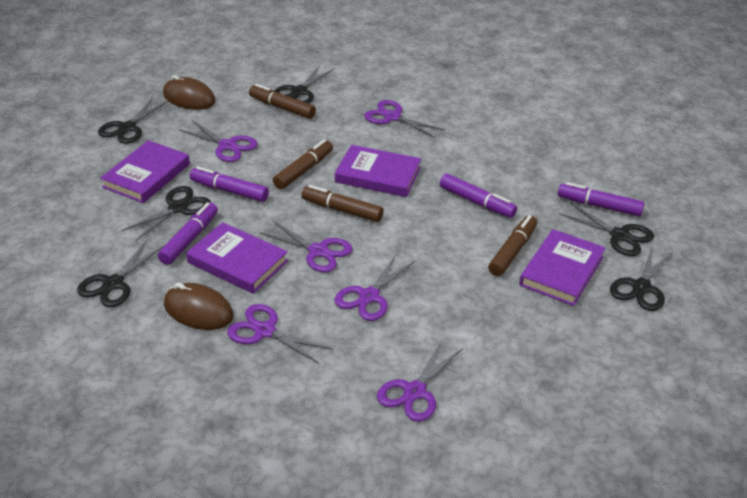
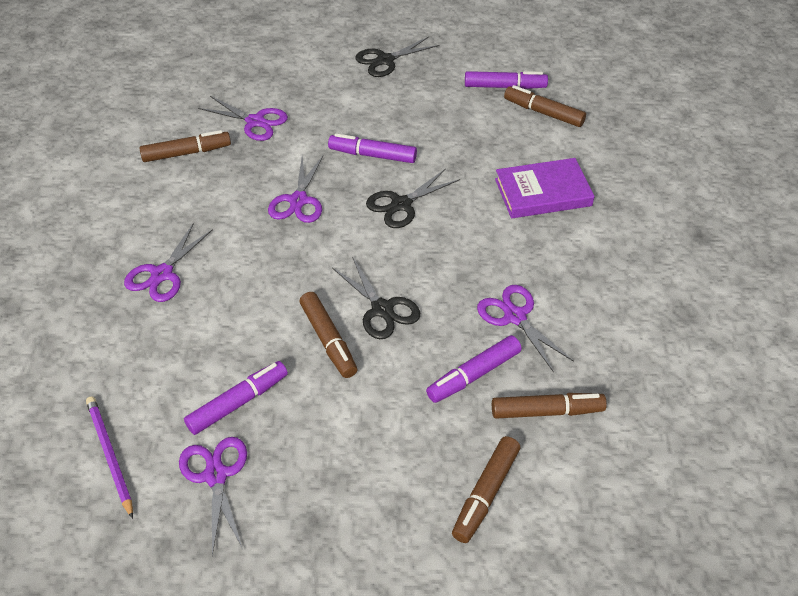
black scissors: [77,241,164,307] [98,98,168,144] [121,186,211,241] [274,65,334,104] [560,203,654,256] [610,247,673,311] = 6 -> [332,257,420,339] [355,37,439,77] [366,168,460,228] = 3
brown marker: [249,84,316,119] [273,139,333,189] [301,185,384,222] [488,215,537,276] = 4 -> [140,130,231,162] [299,292,357,378] [452,436,520,543] [492,393,607,419] [504,85,586,127] = 5
brown mouse: [163,75,216,110] [164,283,233,330] = 2 -> none = 0
purple book: [100,140,190,203] [186,222,288,294] [335,145,421,197] [519,229,605,306] = 4 -> [495,158,595,218] = 1
purple pencil: none = 0 -> [86,396,133,519] = 1
purple scissors: [179,121,258,162] [227,304,333,364] [260,221,353,272] [335,255,415,321] [364,100,445,138] [377,339,463,422] = 6 -> [124,223,213,302] [179,437,247,556] [198,96,288,141] [268,156,323,223] [477,285,574,373] = 5

